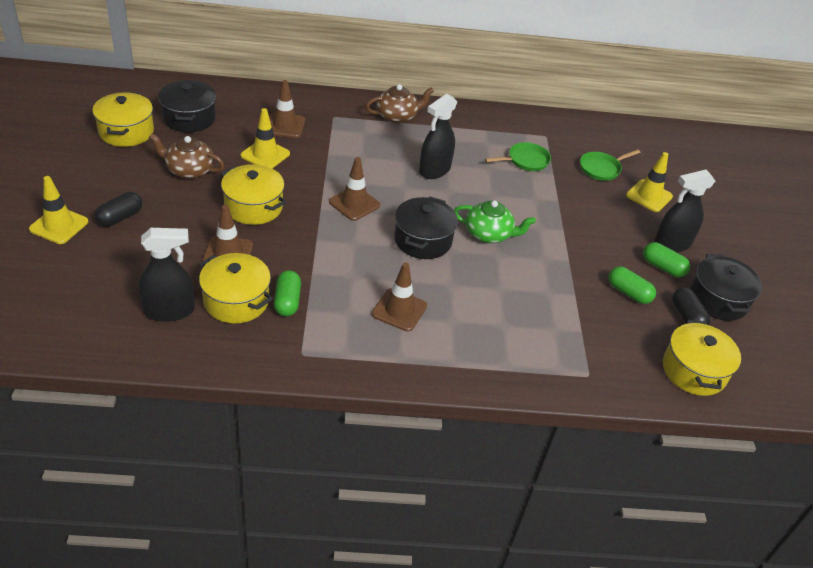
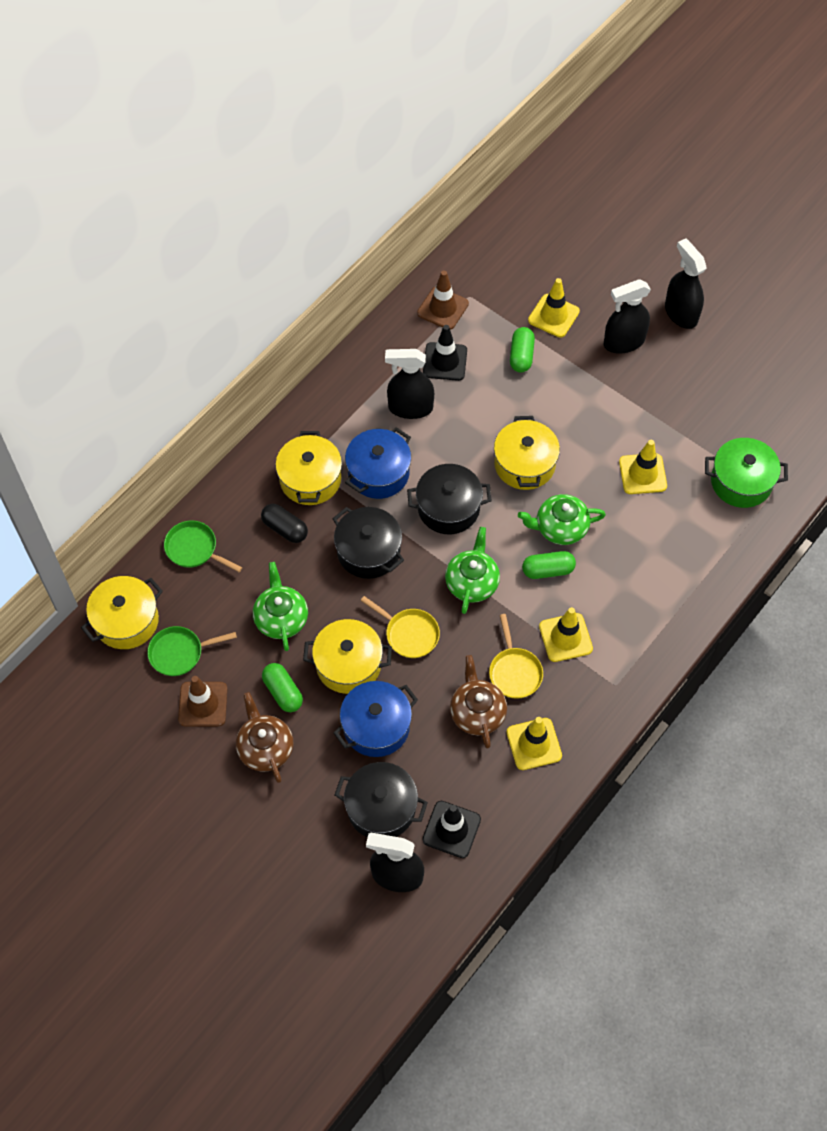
black capsule: [94,192,142,227] [672,288,710,325] = 2 -> [261,504,308,543] = 1
black spray bottle: [139,228,195,322] [419,94,458,179] [654,170,715,252] = 3 -> [366,833,424,892] [385,349,434,419] [604,279,651,354] [665,238,707,329] = 4
black traffic cone: none = 0 -> [423,325,467,381] [423,801,481,858] = 2
blue pot: none = 0 -> [333,681,418,757] [345,427,411,499] = 2
brown traffic cone: [202,205,253,262] [269,80,305,138] [329,157,380,221] [372,263,427,332] = 4 -> [178,676,227,726] [417,271,469,330] = 2
green pot: none = 0 -> [705,438,788,508] = 1
green teapot: [454,200,536,243] = 1 -> [253,562,308,651] [445,527,500,614] [518,494,606,545] = 3
yellow pan: none = 0 -> [361,596,440,658] [489,614,543,699] = 2
yellow traffic cone: [29,176,88,244] [241,108,290,168] [626,152,673,212] = 3 -> [507,717,562,770] [528,278,580,338] [539,607,593,662] [619,440,667,494] = 4

